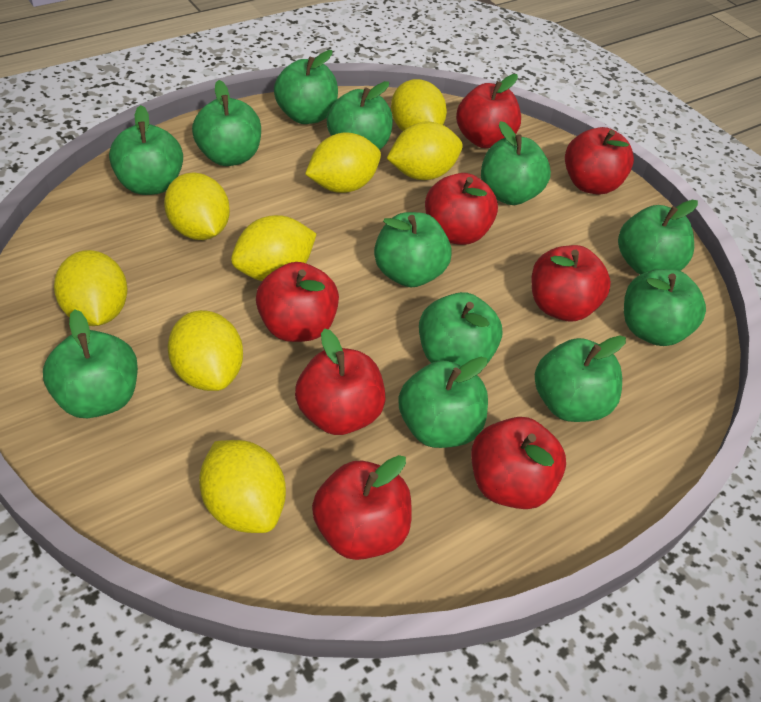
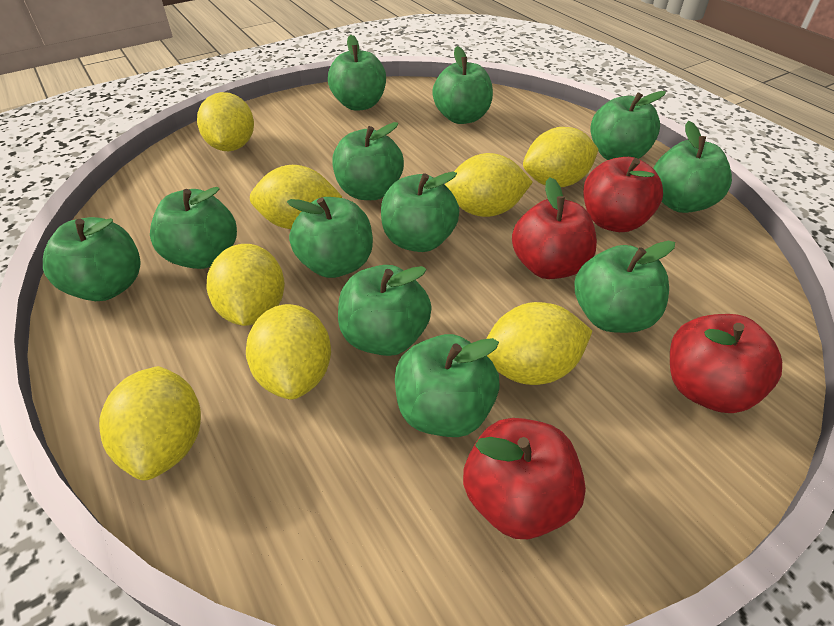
red apple: [256,262,339,342] [295,328,386,435] [312,455,412,560] [425,173,498,245] [456,74,521,148] [471,417,566,509] [532,245,611,322] [565,127,634,195] = 8 -> [463,418,586,539] [512,177,597,279] [584,157,663,232] [670,314,782,413] = 4

